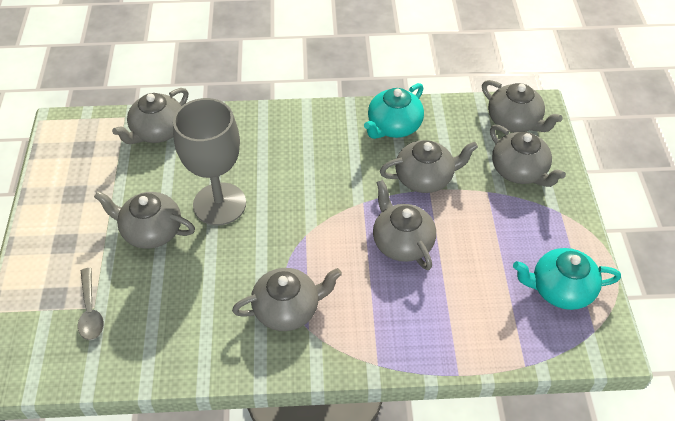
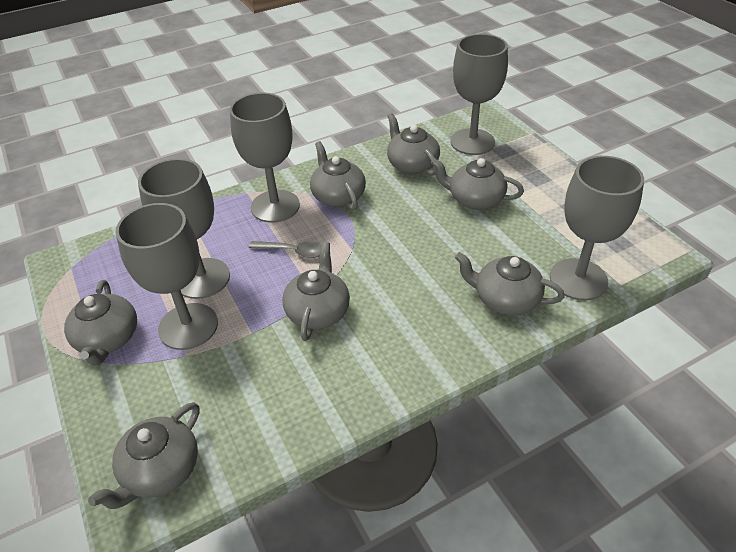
grey goblet: [173,98,246,226] = 1 -> [115,203,218,350] [138,158,230,299] [230,93,300,223] [451,34,508,155] [550,156,644,300] = 5
turquoise teapot: [364,83,424,139] [513,248,621,310] = 2 -> none = 0

